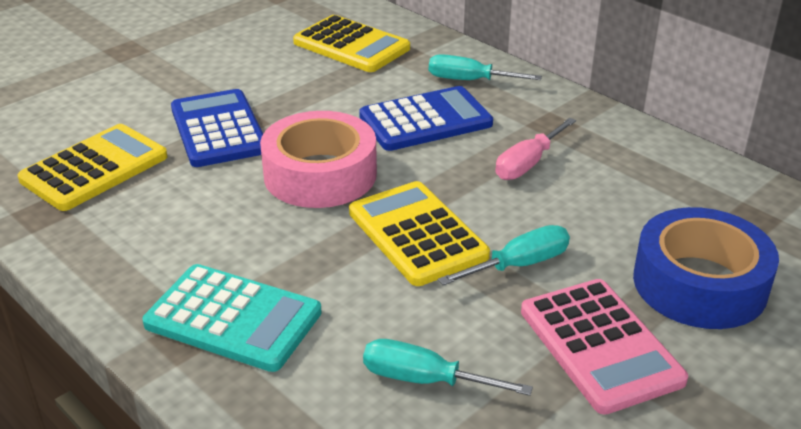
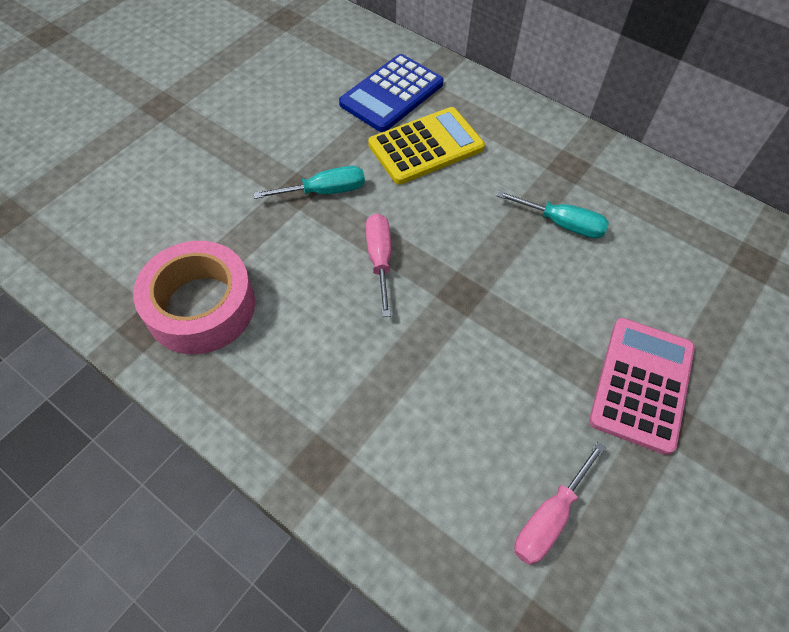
blue calculator: [171,89,263,167] [359,86,493,151] = 2 -> [339,54,444,132] = 1
blue tape: [633,207,779,329] = 1 -> none = 0
pink screwdriver: [496,118,576,180] = 1 -> [366,213,391,317] [514,442,606,565] = 2
turquoise calculator: [142,264,322,372] = 1 -> none = 0
turquoise screwdriver: [363,339,533,396] [429,54,542,80] [438,225,570,285] = 3 -> [253,166,365,199] [496,190,609,238] = 2
yellow calculator: [18,124,168,211] [293,15,410,72] [349,181,490,286] = 3 -> [368,107,485,184] = 1

